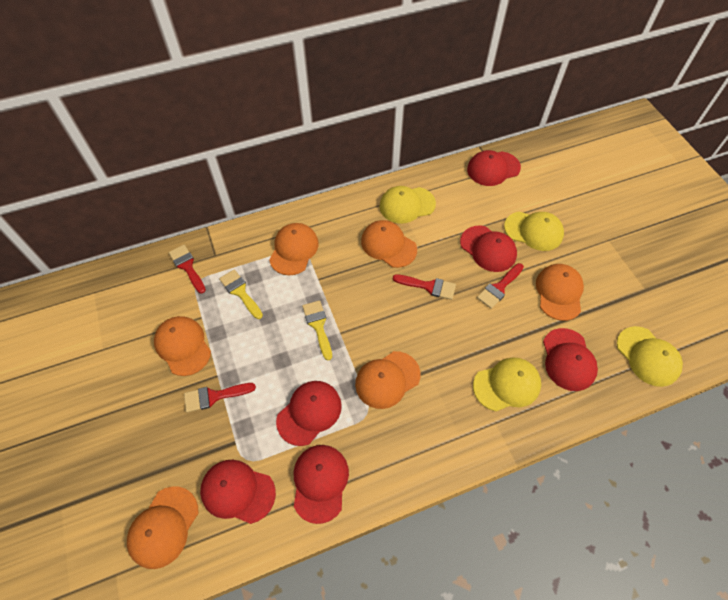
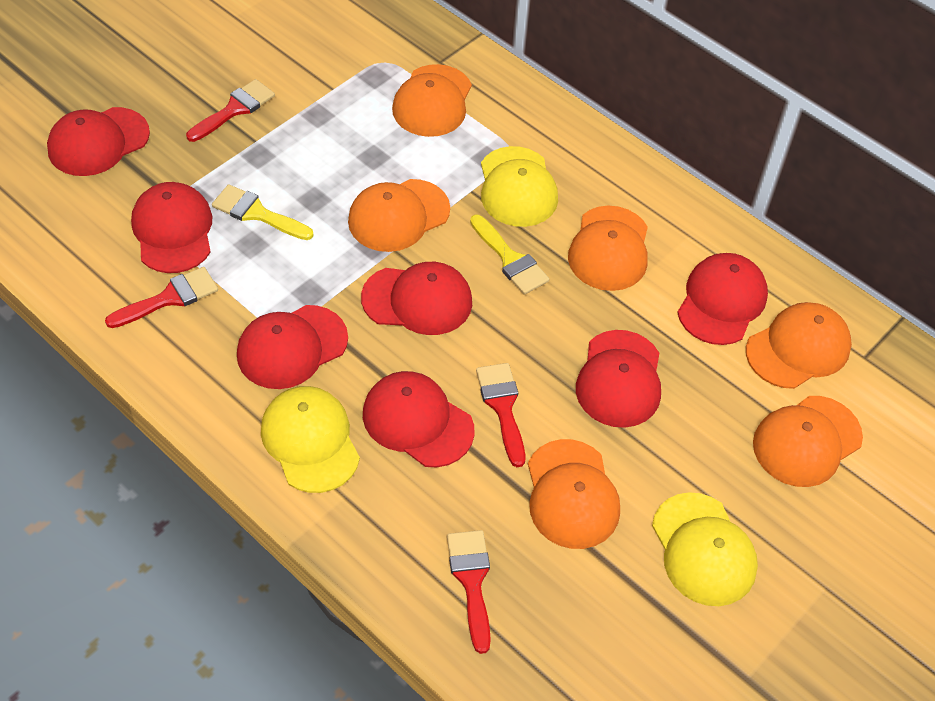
red cap: [200,460,276,524] [276,381,342,446] [294,445,349,524] [460,225,517,272] [467,150,521,186] [543,328,598,391] = 6 -> [47,107,150,176] [131,182,212,273] [237,305,348,389] [361,262,472,335] [363,371,475,467] [576,330,661,428] [677,253,768,345] = 7
yellow cap: [379,186,436,224] [473,358,541,411] [504,212,564,251] [617,326,683,387] = 4 -> [261,386,360,493] [481,146,558,227] [652,492,758,606] = 3

